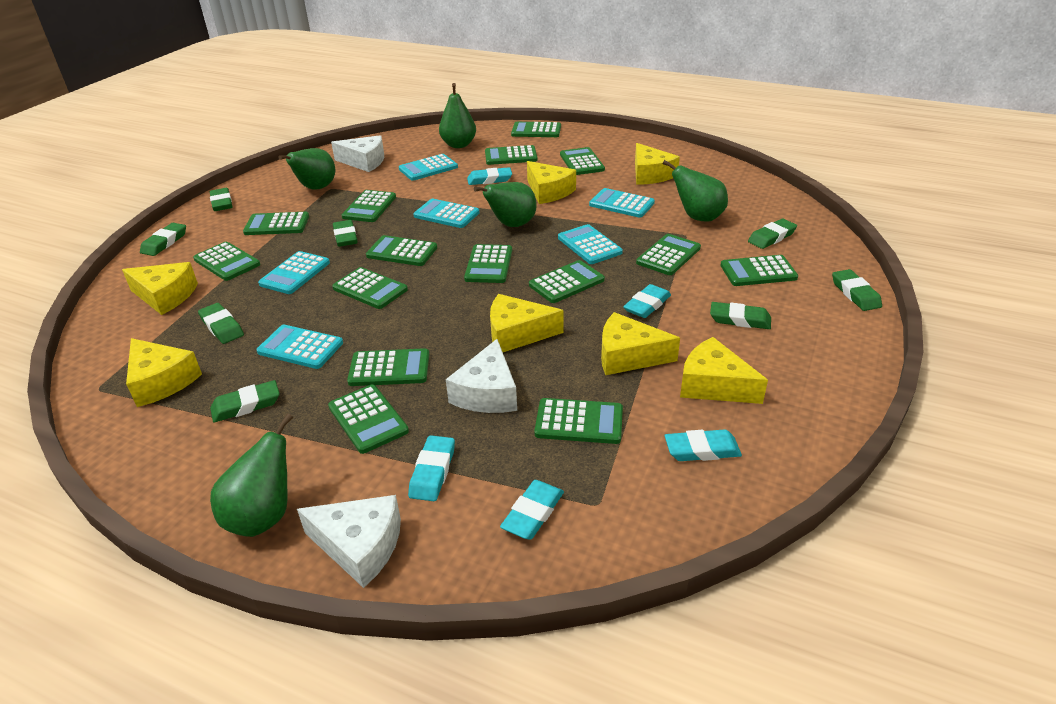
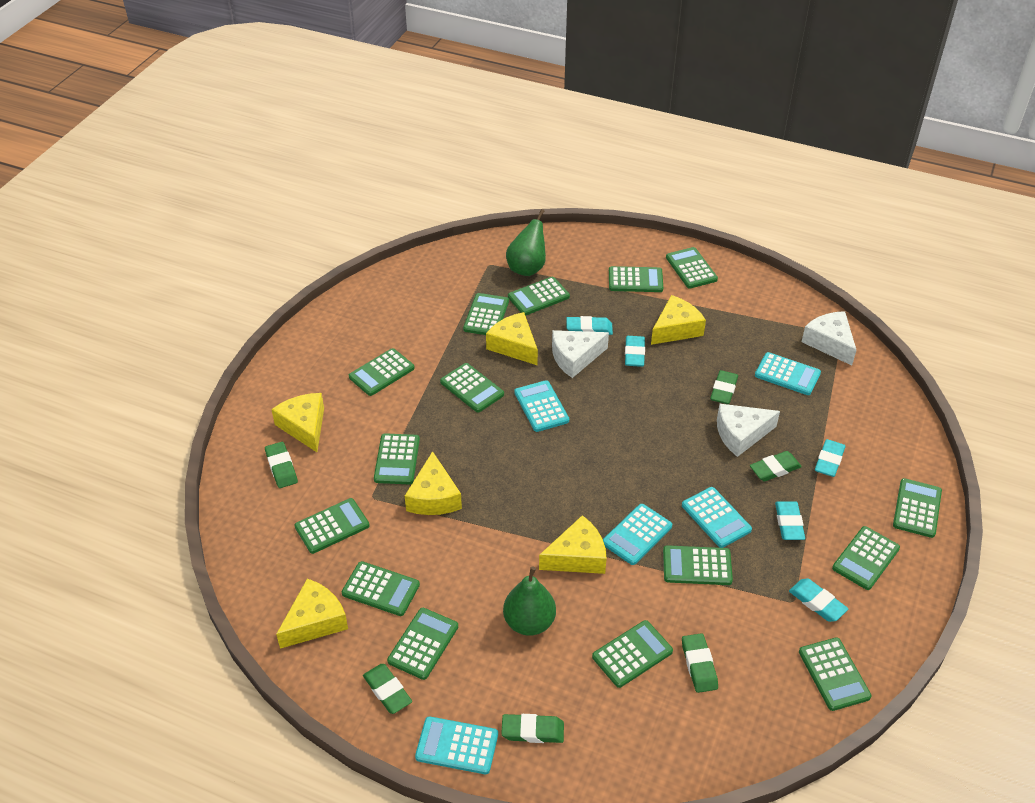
green eraser: [140,223,186,256] [198,303,244,344] [210,188,232,211] [210,380,280,422] [333,220,358,247] [710,302,771,329] [748,219,797,249] [832,269,882,311] = 8 -> [265,442,298,488] [363,664,412,714] [501,714,564,743] [682,633,718,693] [710,370,738,404] [750,451,802,481] = 6
green pear: [210,413,293,537] [279,148,335,190] [439,83,476,148] [474,182,537,227] [663,160,728,222] = 5 -> [503,567,556,636] [506,209,546,276] = 2
turquoise calculator: [256,325,343,369] [258,251,330,294] [399,154,458,181] [413,199,480,228] [558,224,623,264] [589,188,655,218] = 6 -> [415,716,498,774] [514,380,569,432] [603,504,672,565] [682,487,752,548] [755,352,821,395] = 5
yellow cheese: [122,262,198,315] [126,338,202,407] [490,294,563,352] [527,161,576,204] [601,312,680,375] [635,143,680,185] [680,337,768,404] = 7 -> [271,393,324,452] [276,579,348,649] [405,451,462,515] [486,312,538,365] [539,515,607,574] [651,295,706,345] = 6

